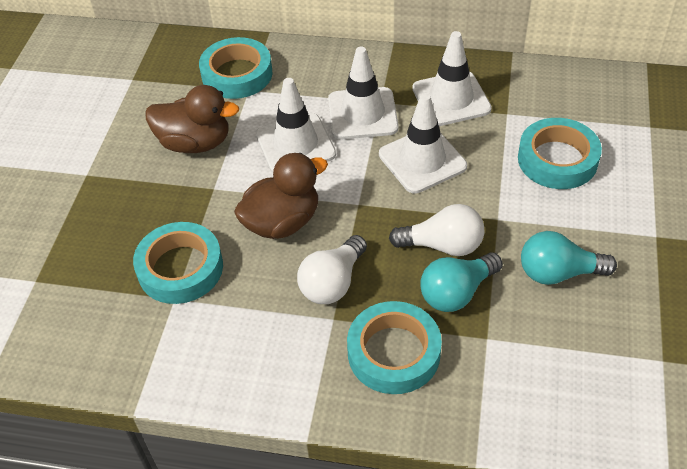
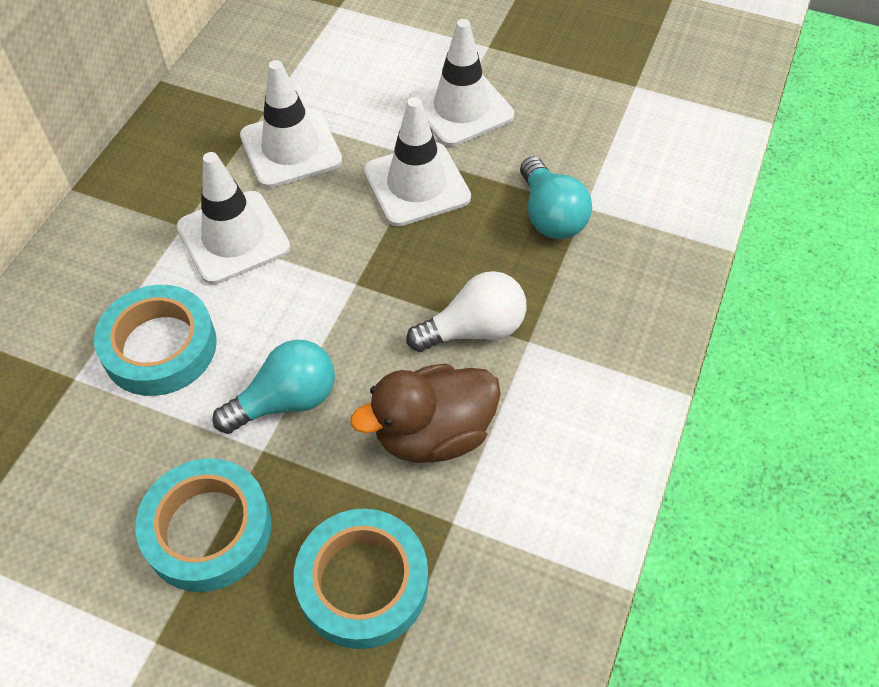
brown duck: [145,85,239,153] [234,153,328,239] = 2 -> [350,363,501,463] = 1
turquoise tape: [133,222,223,304] [199,37,272,99] [347,301,442,394] [518,118,602,189] = 4 -> [94,285,217,396] [135,458,272,592] [294,509,428,649] = 3
white light bulb: [297,235,367,304] [389,204,484,256] = 2 -> [406,271,526,352] = 1

